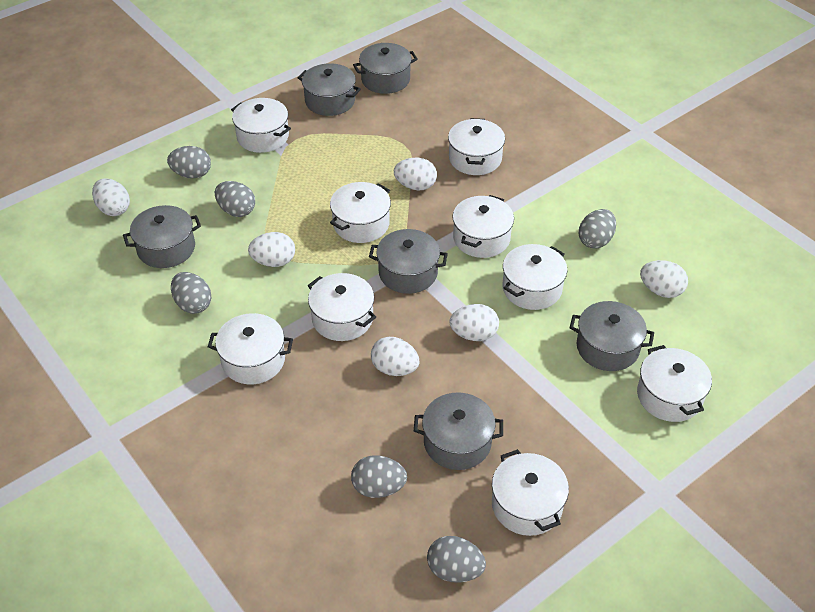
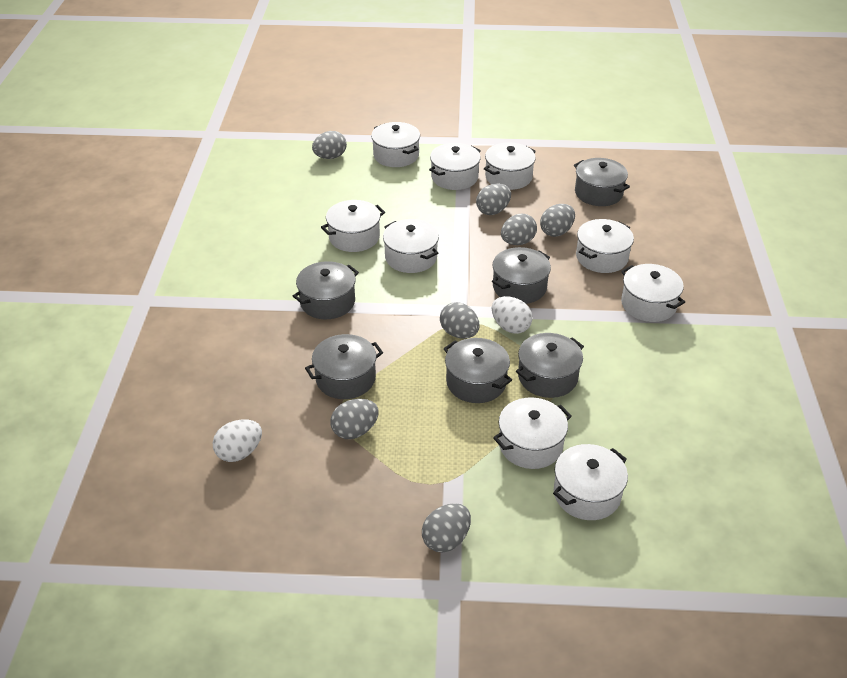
grey egg: [167,146,211,178] [171,272,211,314] [215,181,255,217] [351,456,407,498] [427,536,486,583] [579,209,616,249] = 6 -> [312,131,347,159] [330,399,379,439] [422,503,471,553] [440,302,479,339] [476,183,511,215] [501,214,537,245] [540,204,575,237] = 7
white egg: [92,178,130,216] [248,232,295,267] [371,337,420,376] [394,158,437,191] [449,304,499,341] [640,260,688,298] = 6 -> [212,419,262,462] [492,296,533,334] = 2

